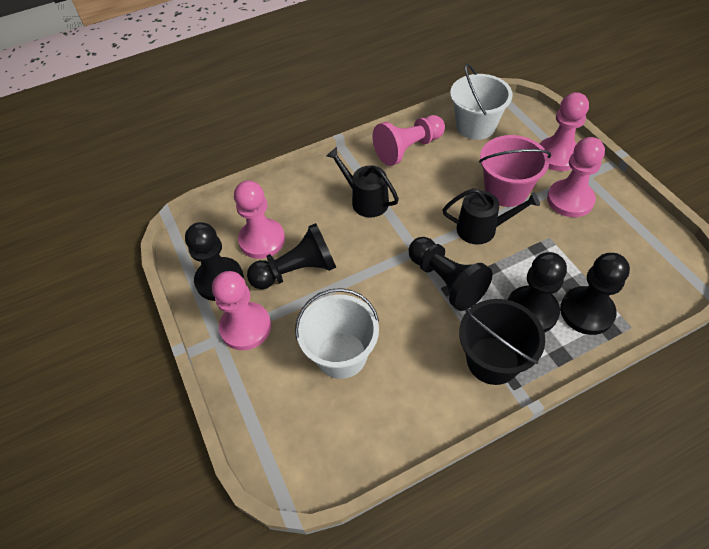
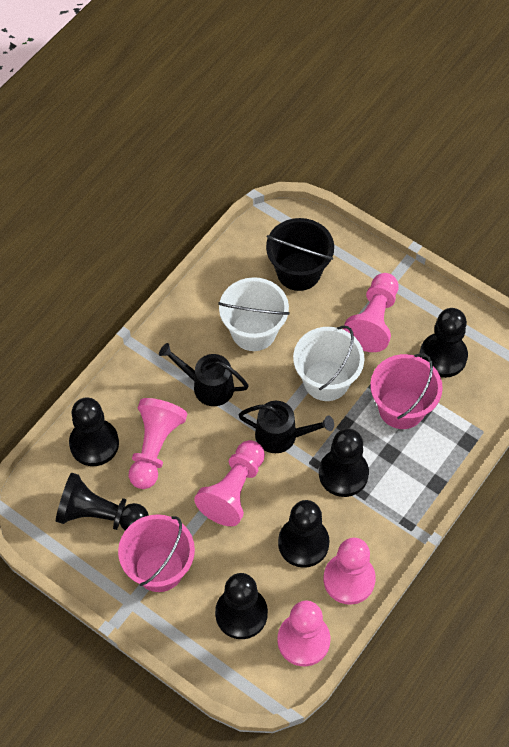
black pawn: [185,222,244,301] [247,223,336,289] [408,237,493,311] [508,252,567,333] [560,253,630,335] = 5 -> [56,473,149,530] [69,397,119,466] [215,573,268,639] [278,500,330,568] [319,428,369,497] [419,308,468,378] = 6
pink bucket: [479,135,551,207] = 1 -> [118,514,195,592] [370,353,443,429] = 2

